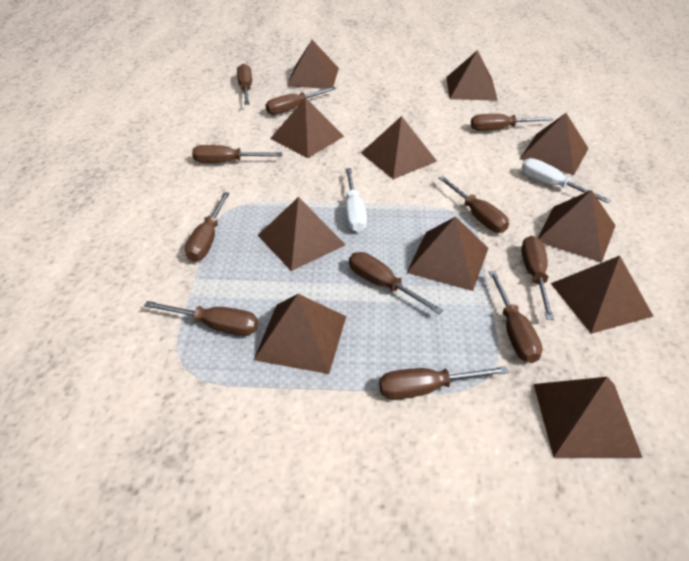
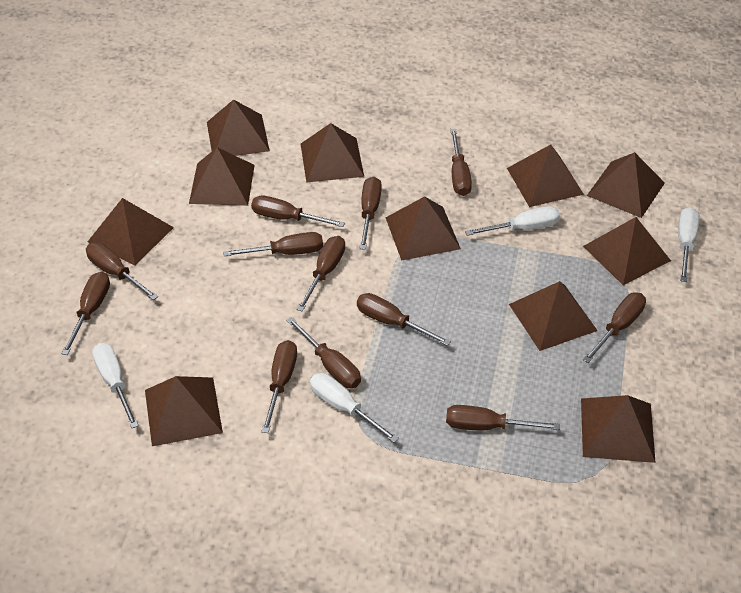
brown screwdriver: [144,301,258,336] [185,192,230,261] [192,145,282,163] [237,64,252,105] [266,86,336,115] [349,252,443,314] [379,366,509,399] [438,176,509,233] [471,114,553,131] [489,271,542,363] [521,236,554,320] = 11 -> [61,272,110,355] [86,242,158,300] [223,232,323,256] [251,196,345,227] [261,340,297,433] [286,317,361,388] [296,236,345,312] [357,293,451,346] [360,176,382,250] [446,405,560,431] [450,129,472,196] [583,293,646,363] = 12
white screwdriver: [345,168,367,232] [521,158,611,204] = 2 -> [92,343,139,428] [310,373,399,443] [465,206,560,236] [678,207,700,282] = 4

